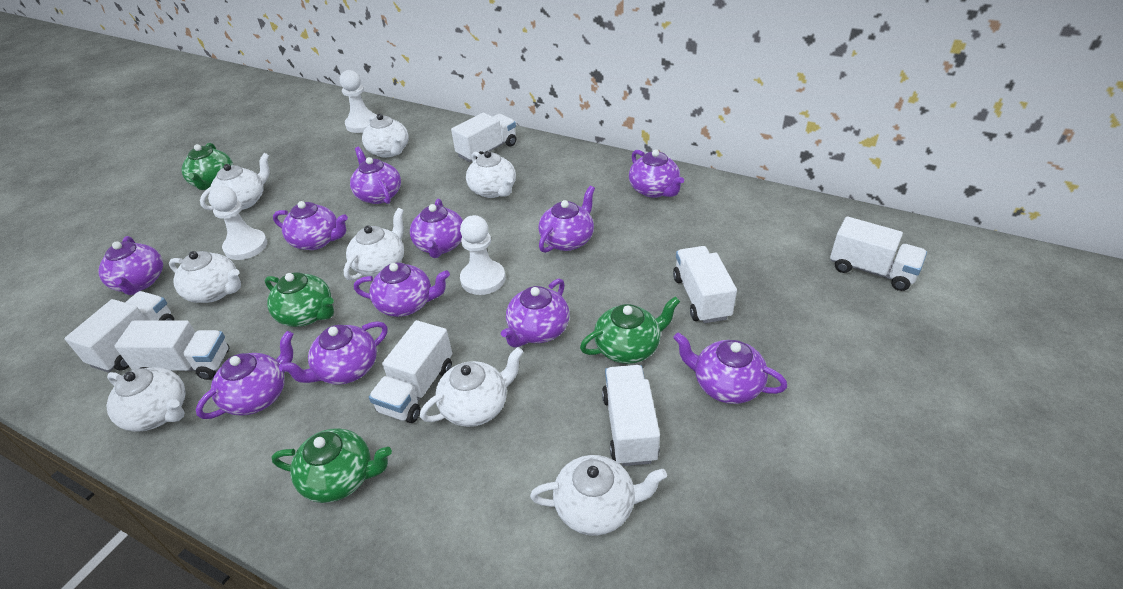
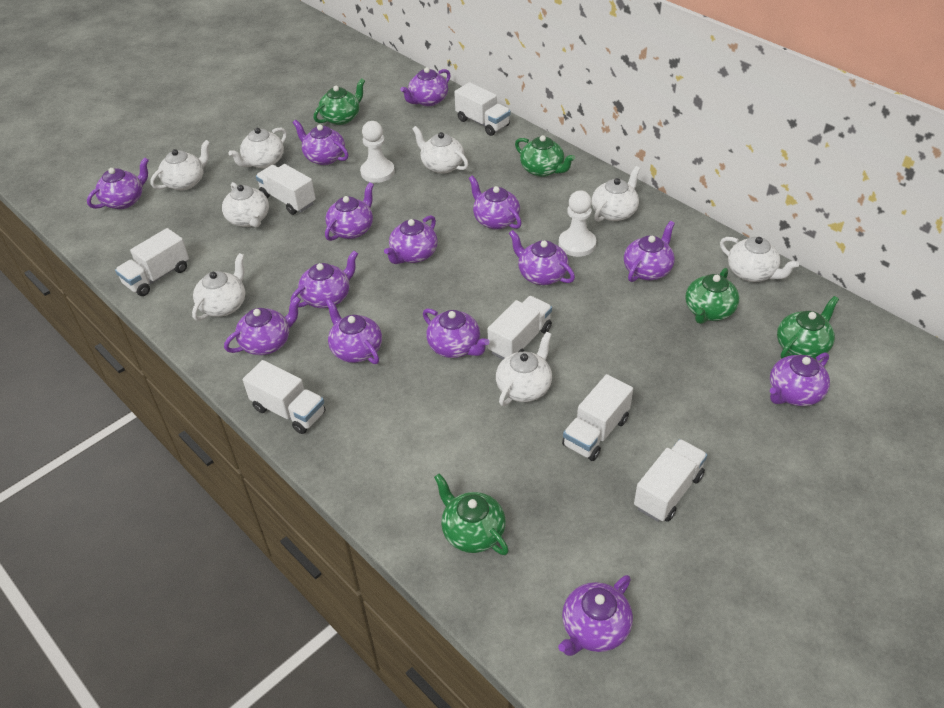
green teapot: [181,143,233,190] [265,272,334,327] [272,428,392,503] [580,296,680,364] = 4 -> [314,78,365,125] [434,473,509,555] [515,135,575,177] [686,268,739,324] [777,296,839,359] = 5
purple teapot: [98,236,163,295] [196,331,294,419] [273,201,348,250] [279,321,388,385] [350,147,401,204] [354,263,450,317] [410,199,463,258] [501,278,570,347] [538,186,595,253] [629,149,684,198] [673,332,787,404] = 11 -> [87,157,149,209] [224,296,301,355] [290,251,358,308] [293,120,348,165] [325,182,374,241] [326,299,382,364] [384,215,438,264] [400,67,451,106] [423,308,489,358] [469,175,522,229] [509,230,575,285] [558,575,633,656] [624,221,675,282] [770,352,830,406] = 14
white pawn: [208,186,267,260] [340,70,377,133] [460,215,505,295] = 3 -> [360,121,395,183] [559,190,596,257] = 2

